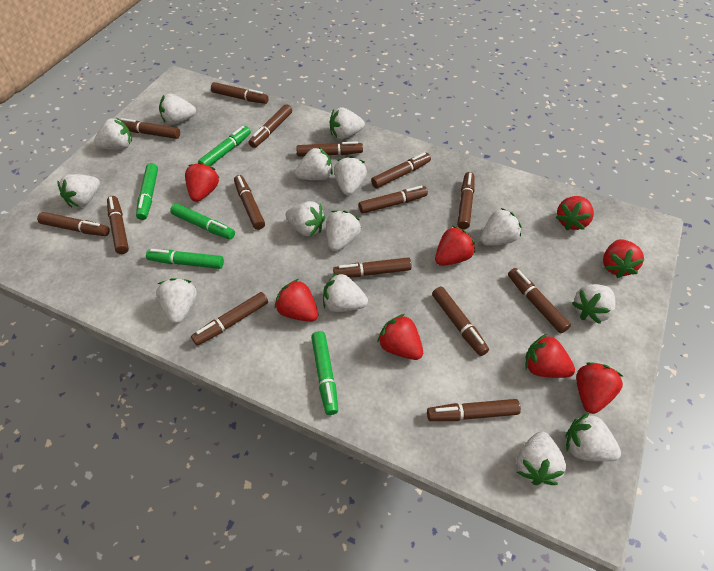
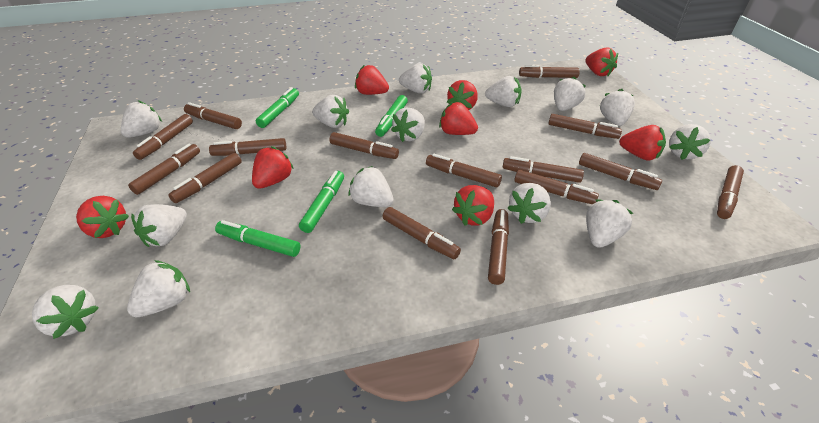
green marker: [136,163,158,220] [146,249,224,269] [170,203,235,240] [198,126,251,166] [311,331,338,415] = 5 -> [215,220,301,257] [256,87,299,128] [299,171,344,233] [375,95,408,137] = 4

